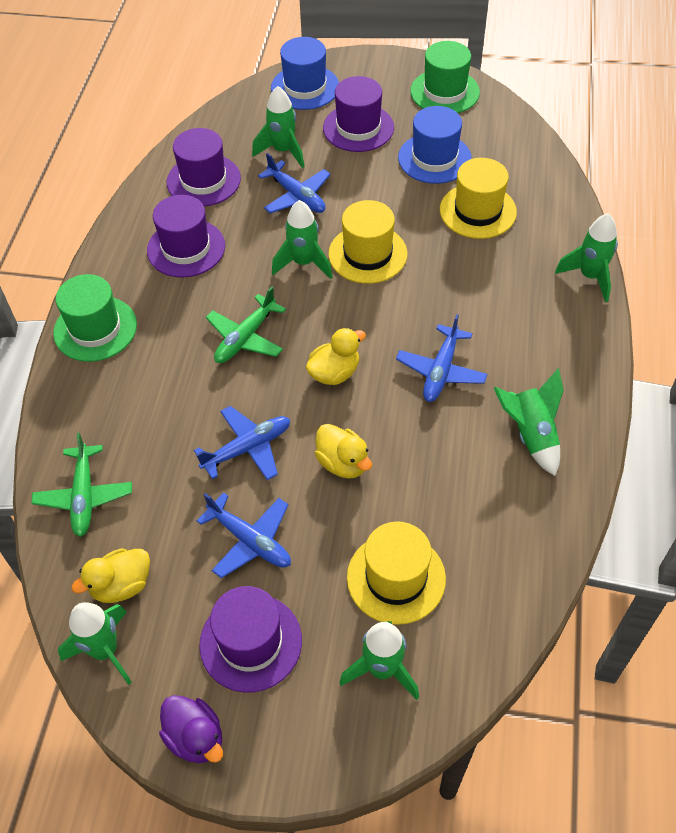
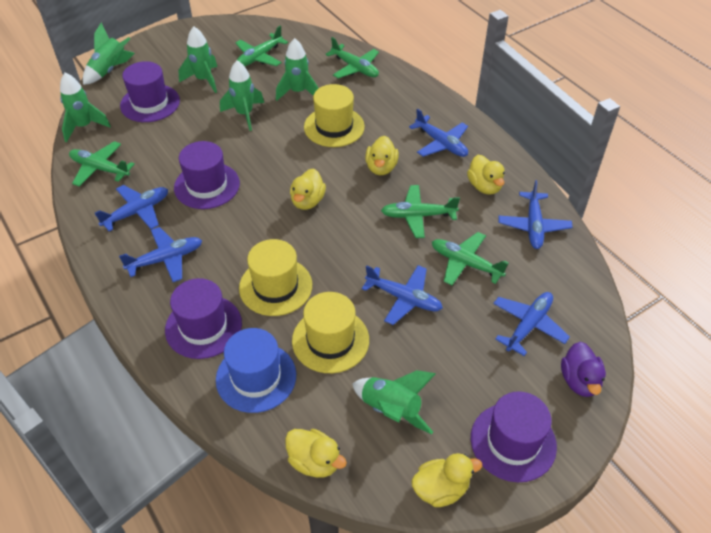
blue hat: [271,37,339,110] [398,106,472,184] = 2 -> [216,328,296,413] = 1
blue plane: [194,406,290,480] [197,492,291,578] [258,153,331,214] [396,314,487,402] = 4 -> [95,185,168,232] [119,227,202,282] [362,265,443,325] [409,108,468,157] [493,292,570,356] [498,180,573,249] = 6
green hat: [53,274,137,362] [410,41,480,113] = 2 -> none = 0
green plane: [31,433,132,537] [206,286,286,363] = 2 -> [69,141,135,187] [235,26,288,66] [325,37,379,78] [381,185,460,238] [432,232,509,285] = 5
yellow duck: [72,548,150,603] [306,328,366,385] [315,424,372,479] = 3 -> [285,429,347,478] [290,168,326,210] [365,136,399,175] [411,453,482,507] [467,155,505,195] = 5

